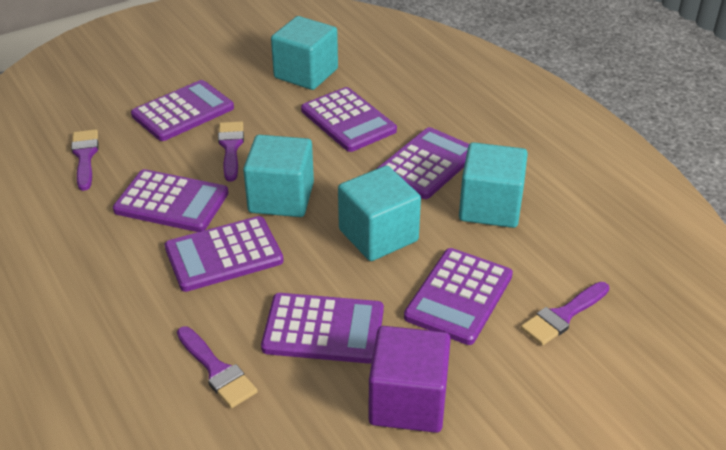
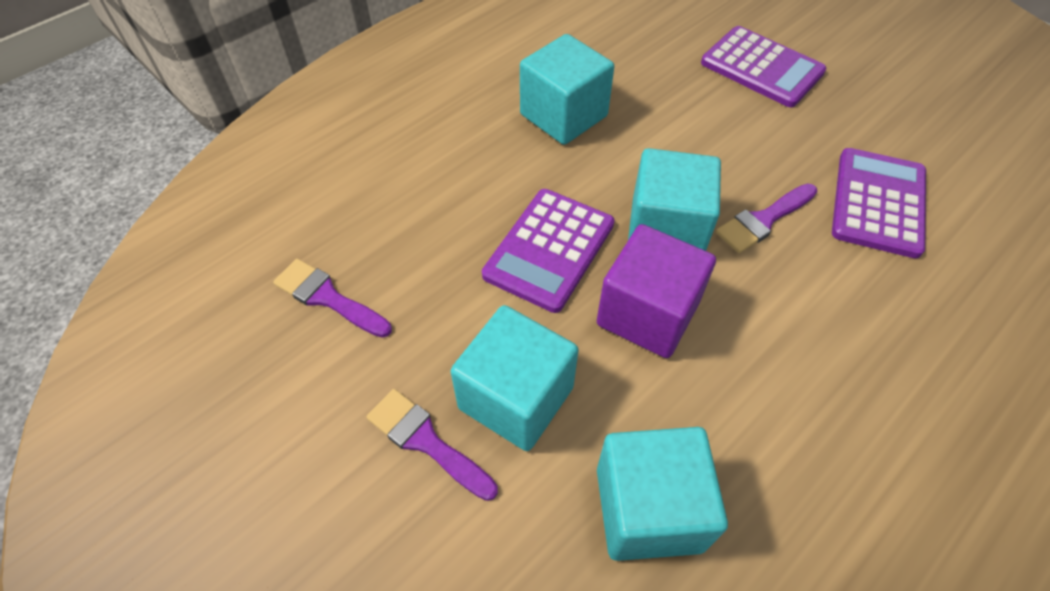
purple brush: [71,129,99,191] [177,326,258,408] [218,121,244,182] [521,282,609,345] = 4 -> [273,259,392,338] [366,389,498,501] [716,184,817,253] = 3
purple calculator: [113,169,229,232] [131,80,234,141] [165,216,284,292] [261,293,384,364] [301,87,397,152] [377,127,469,199] [404,248,513,345] = 7 -> [482,189,615,313] [701,26,827,107] [832,148,926,258] = 3

